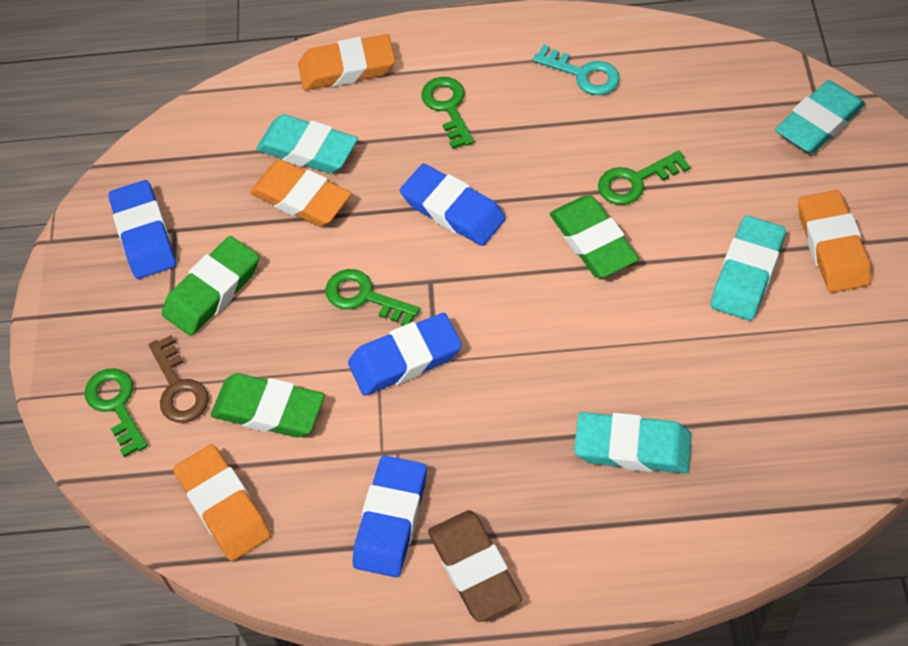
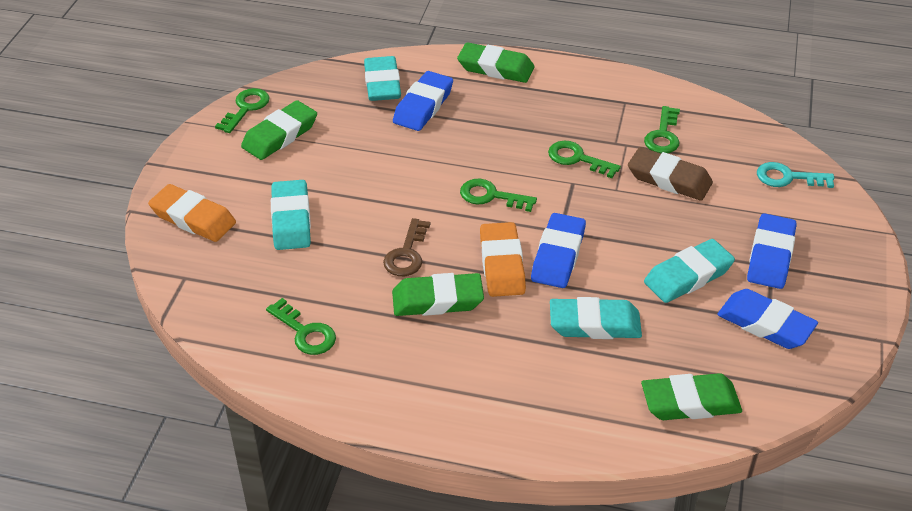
green eraser: [162,236,259,336] [211,373,325,437] [550,195,639,278] = 3 -> [241,100,317,160] [392,273,484,316] [457,42,534,83] [641,373,742,420] = 4
green key: [85,368,148,457] [325,269,420,326] [421,77,474,149] [598,151,691,205] = 4 -> [215,88,270,133] [266,298,336,355] [460,179,537,212] [548,141,621,178] [644,106,680,153] = 5
orange eraser: [173,444,271,561] [250,160,351,226] [298,34,395,90] [798,190,872,293] = 4 -> [148,184,236,242] [480,222,526,297] = 2

